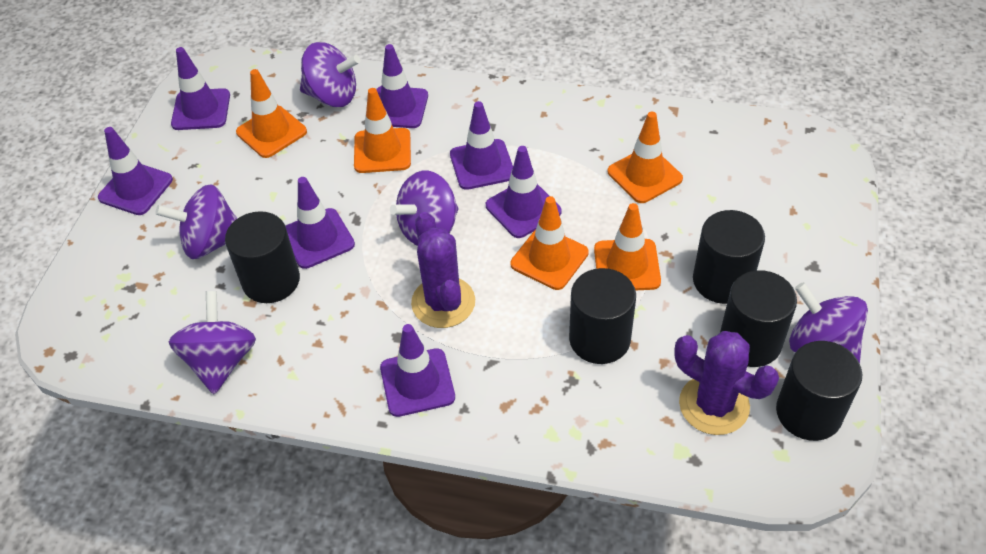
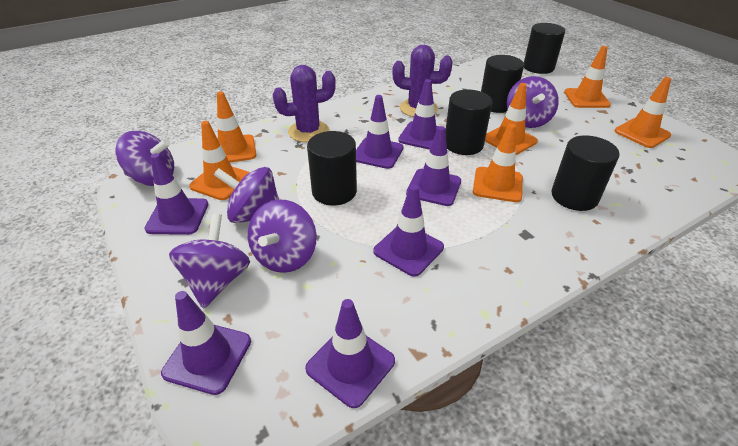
orange traffic cone: [236,69,307,158] [354,88,411,173] [510,196,589,290] [594,203,661,290] [608,112,683,203] = 5 -> [189,121,250,200] [217,92,256,163] [473,124,523,202] [485,83,538,155] [564,46,611,108] [614,77,671,148] = 6

